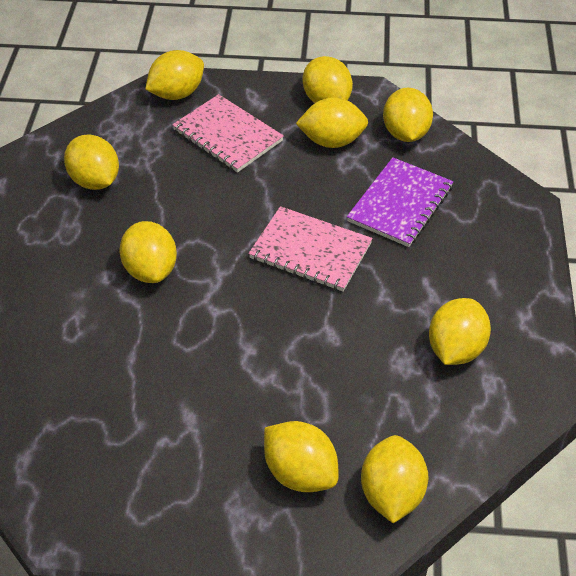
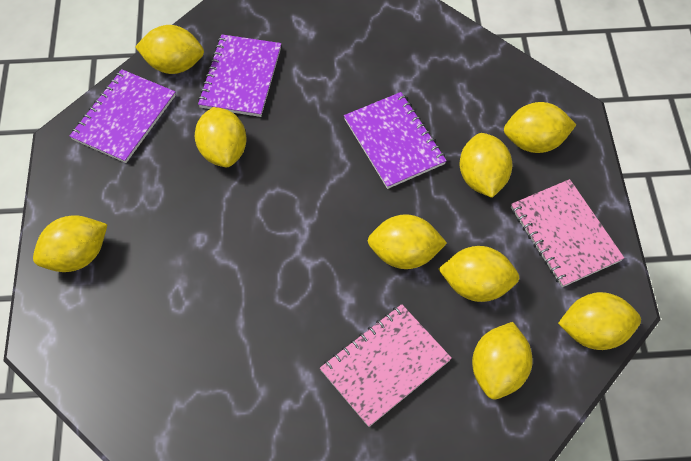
purple notebook: [347,157,454,247] = 1 -> [70,69,176,163] [198,34,281,117] [344,92,447,189] = 3

